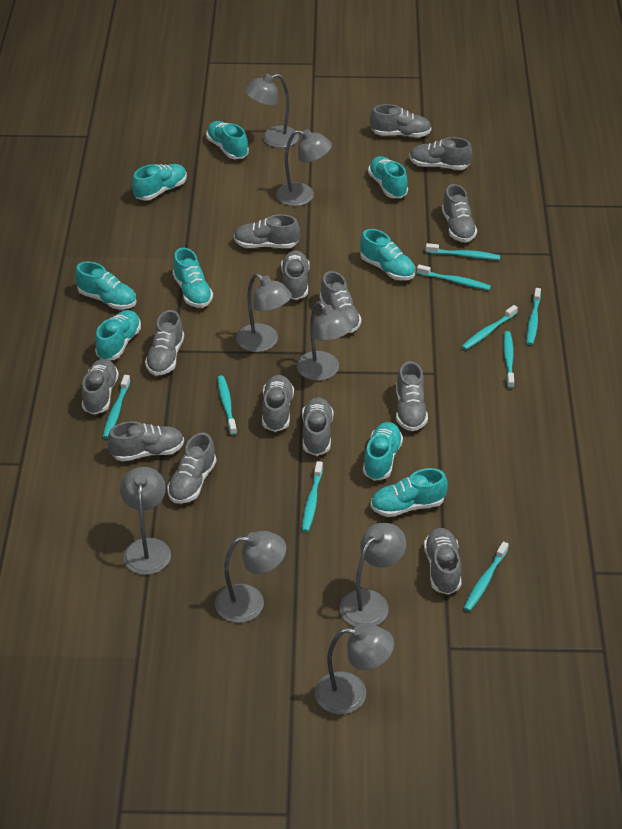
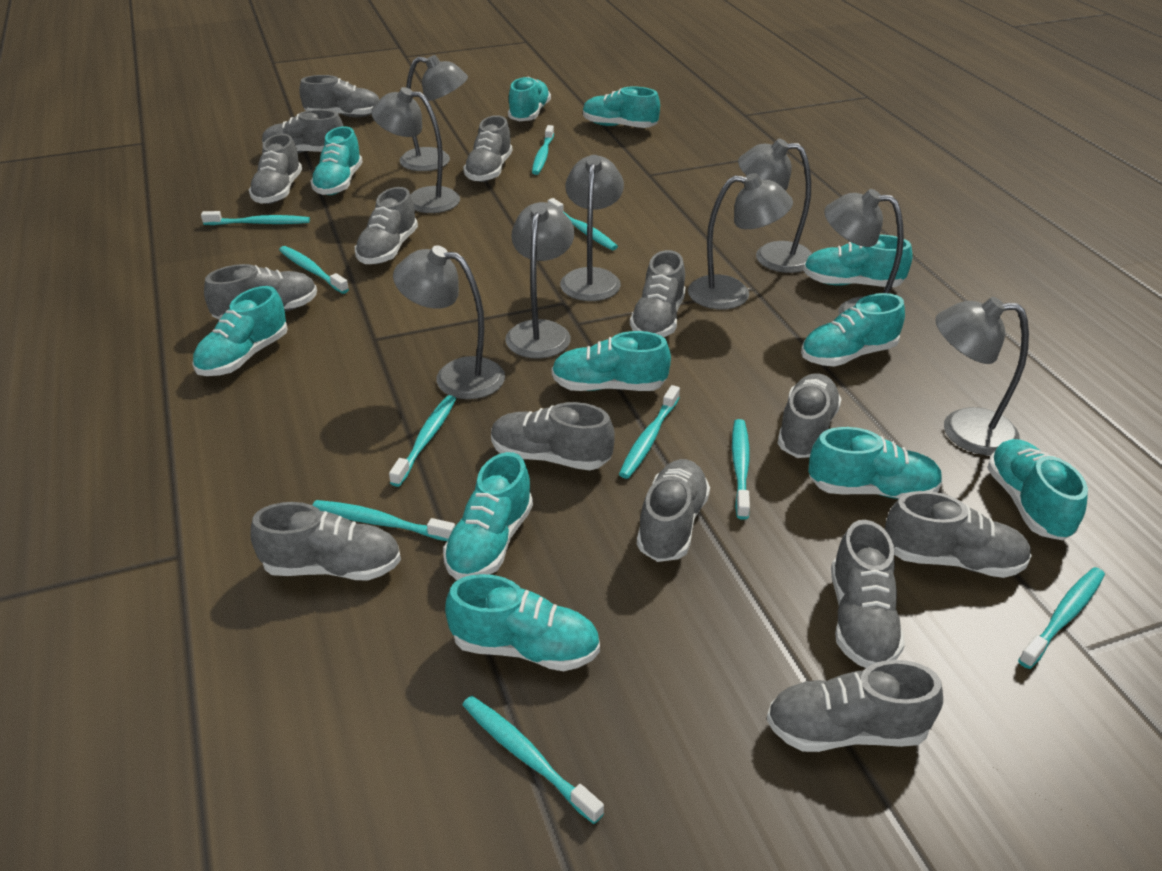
grey lamp: [120,467,171,575] [215,531,286,623] [236,273,292,352] [245,74,299,148] [276,129,332,206] [297,301,353,381] [315,624,394,714] [339,523,406,627] = 8 -> [371,87,460,213] [393,245,505,399] [400,55,468,171] [505,202,574,358] [560,155,624,301] [688,173,793,309] [738,139,812,273] [824,189,904,315] [935,297,1029,455] = 9
turquoise shoe: [75,261,136,309] [95,310,141,360] [132,164,187,201] [173,248,213,308] [206,121,249,159] [360,229,415,280] [363,422,403,481] [368,156,408,198] [371,468,448,517] = 9 -> [193,286,288,376] [310,126,363,195] [443,452,533,580] [445,574,600,671] [508,77,551,121] [552,331,671,391] [583,87,660,128] [801,293,905,367] [803,235,913,287] [808,427,943,499] [987,439,1088,540] = 11
turquoise toothbrush: [103,375,130,439] [218,375,237,435] [302,461,323,532] [417,265,491,290] [426,243,500,260] [462,305,518,350] [464,541,509,611] [503,331,514,389] [527,288,541,345] = 9 -> [201,211,310,225] [279,246,349,294] [313,500,455,541] [389,395,456,487] [462,696,604,824] [532,125,554,175] [548,198,618,250] [619,385,680,479] [732,419,750,520] [1018,567,1105,669] = 10

